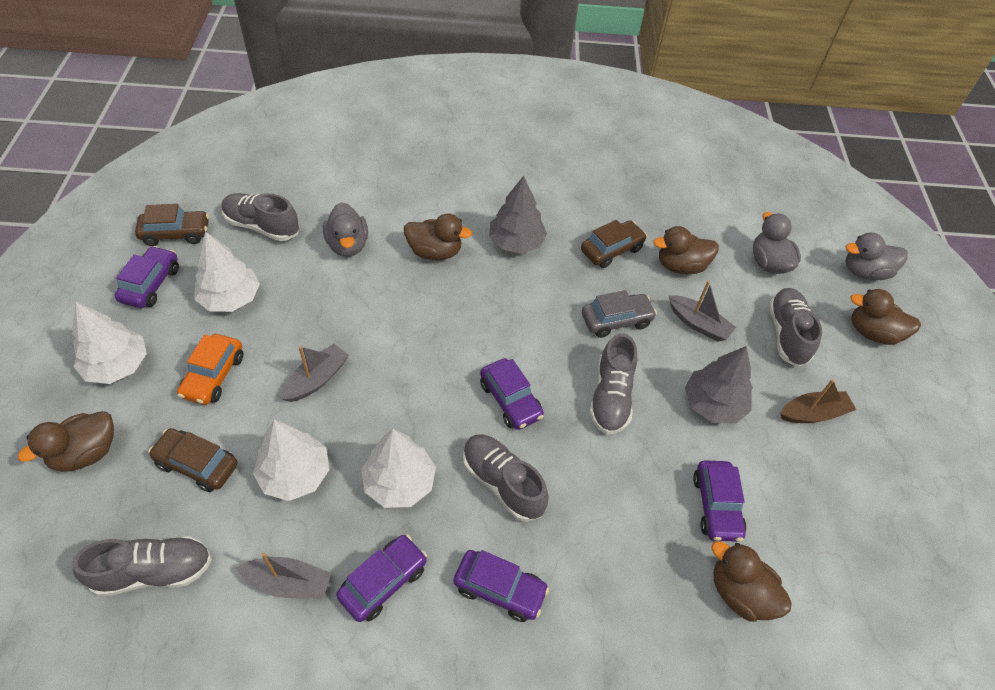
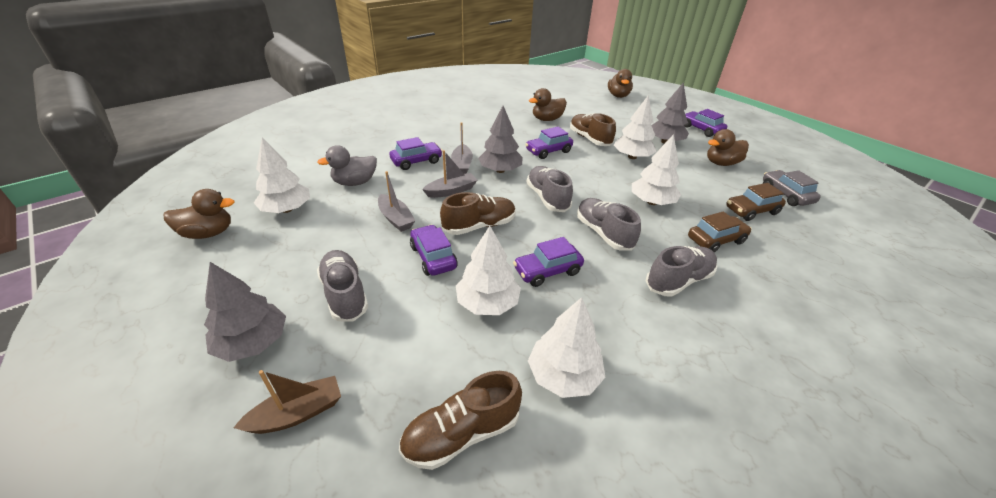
brown car: [135,204,209,246] [148,428,238,492] [581,220,647,268] = 3 -> [688,212,752,252] [726,183,786,221] = 2
brown duck: [18,411,114,472] [404,213,472,260] [653,226,719,274] [711,541,792,622] [850,289,921,345] = 5 -> [163,189,234,239] [529,88,567,121] [608,69,633,98] [707,129,749,166] = 4
brown shoe: none = 0 -> [399,371,522,470] [440,192,516,235] [570,113,616,146] = 3
grey duck: [323,202,368,257] [753,212,801,274] [845,232,908,280] = 3 -> [317,145,377,186] = 1
grey shoe: [72,536,212,597] [222,193,299,241] [463,435,549,522] [589,333,637,435] [768,288,822,367] = 5 -> [317,250,368,321] [527,166,573,212] [577,198,641,251] [646,246,717,297] = 4
grey tree: [489,176,547,254] [685,346,753,424] = 2 -> [204,262,286,362] [478,106,522,173] [651,82,689,144] = 3
orange car: [177,334,243,405] = 1 -> none = 0
white tree: [72,301,147,384] [194,232,260,312] [253,419,330,501] [361,429,436,508] = 4 -> [254,137,310,213] [456,226,521,315] [528,297,605,398] [614,95,657,159] [632,134,681,205] = 5

